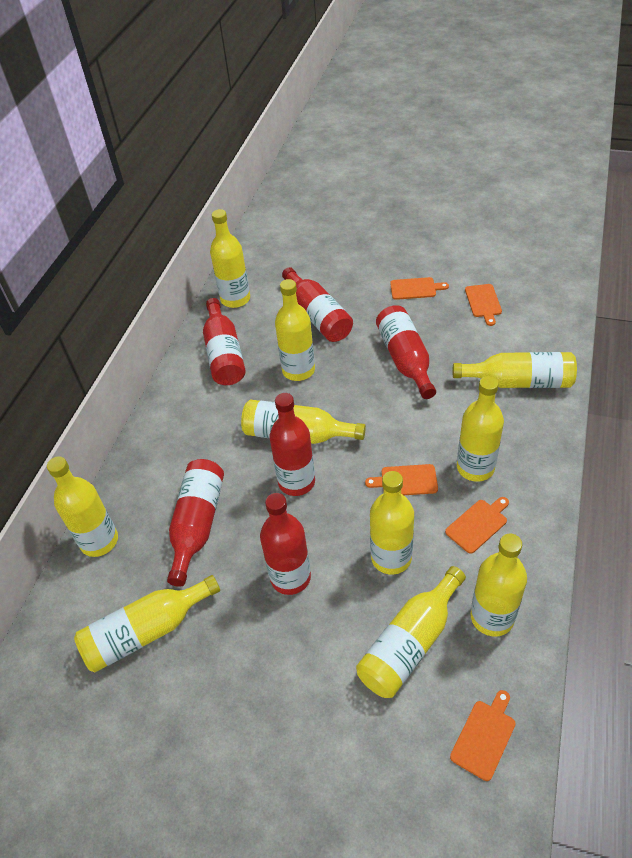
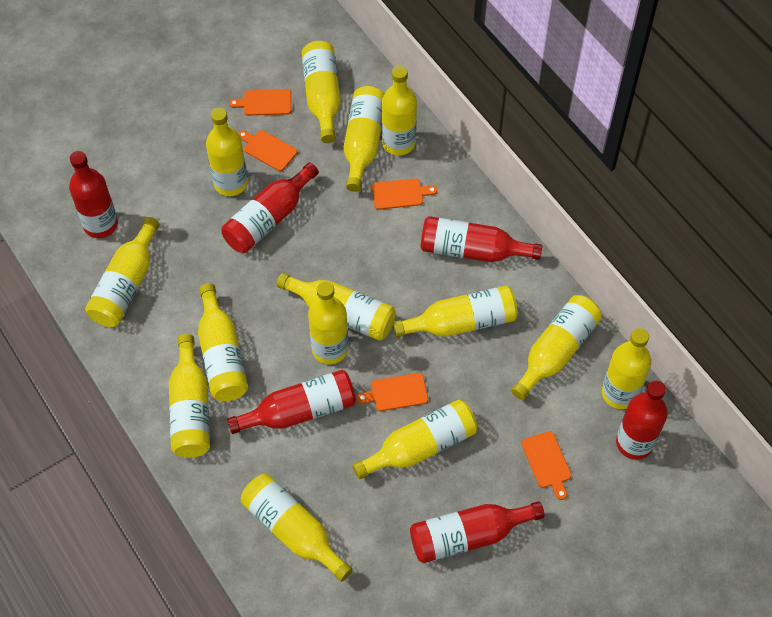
yellow bottle: [47,456,118,557] [74,575,220,672] [210,209,250,308] [241,400,366,444] [275,279,315,381] [356,566,466,698] [370,471,414,575] [453,352,577,388] [457,376,504,482] [470,533,527,637] = 10 -> [85,217,160,327] [169,334,210,458] [198,283,248,401] [206,108,248,196] [241,474,353,582] [277,272,396,341] [302,41,341,143] [308,281,348,364] [344,86,384,192] [352,400,478,479] [382,66,417,155] [393,285,518,337] [511,295,602,400] [602,328,651,409] = 14

